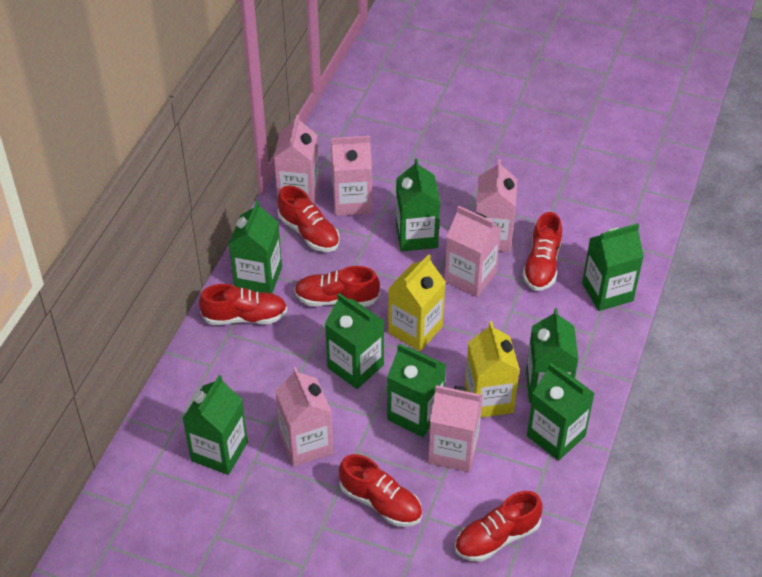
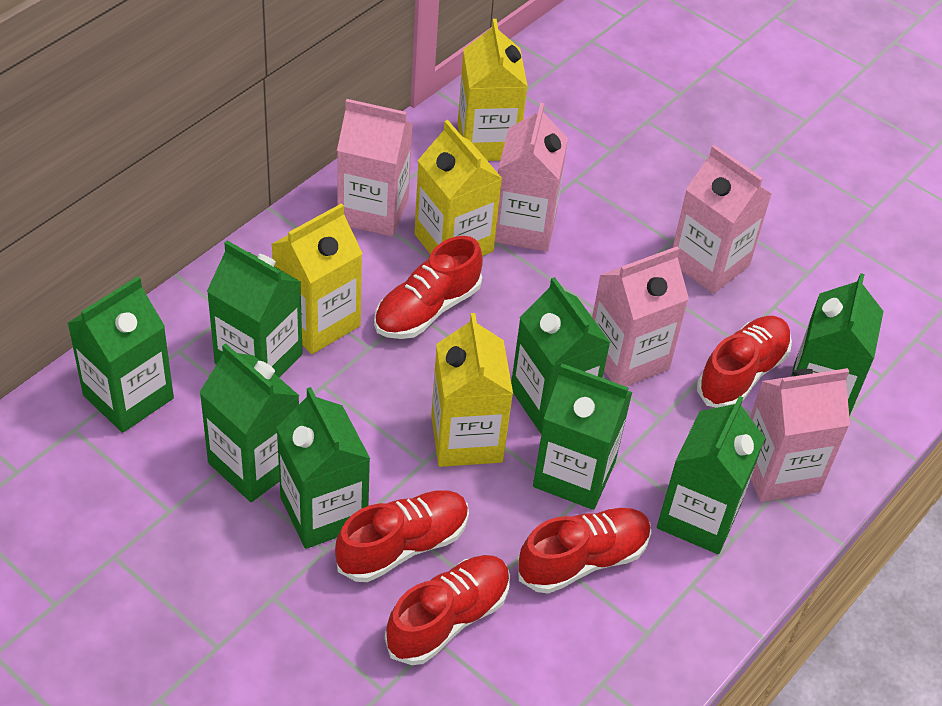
pink carton: [274,115,320,204] [275,367,333,467] [331,136,372,216] [428,385,483,472] [444,205,501,297] [475,159,517,252] = 6 -> [337,99,413,237] [495,103,568,252] [592,246,689,386] [673,145,772,294] [750,368,850,502] = 5
red shoe: [199,284,287,325] [277,186,340,252] [294,266,380,306] [339,454,422,527] [455,491,543,562] [523,212,562,291] = 6 -> [335,490,469,582] [374,236,483,339] [385,555,510,665] [518,508,652,594] [697,316,792,408] = 5
yellow carton: [388,254,445,351] [465,321,520,418] = 2 -> [271,203,363,354] [414,120,503,256] [431,313,513,467] [458,19,528,161] = 4

